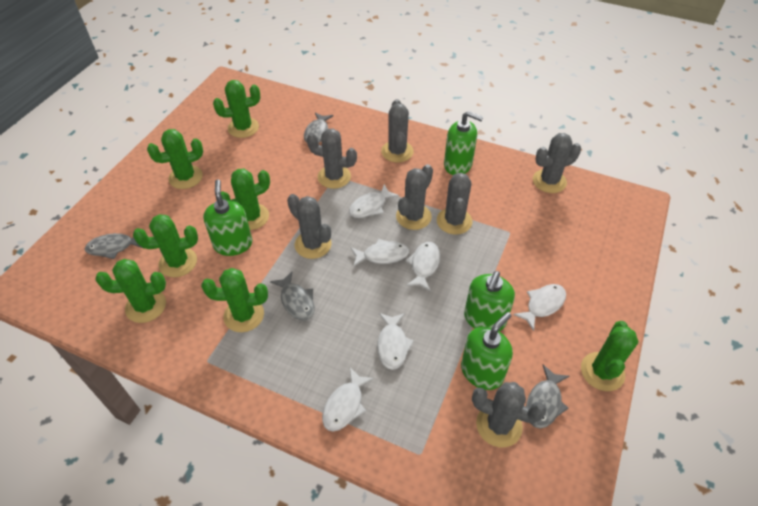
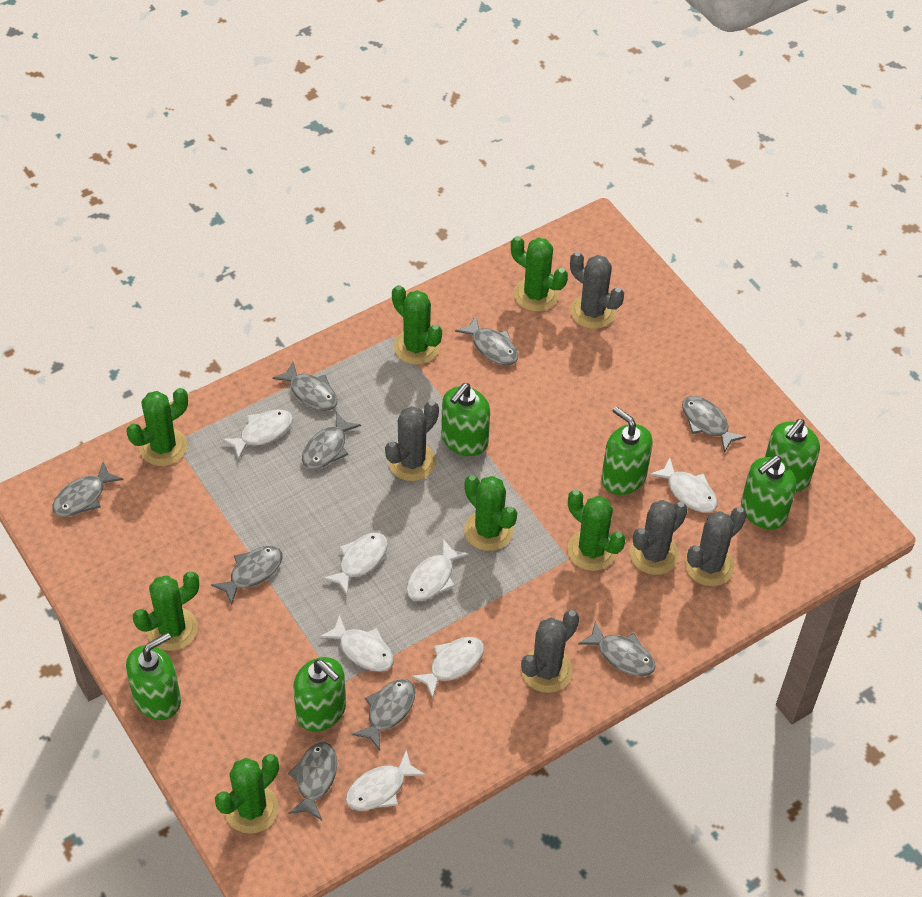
green soap dispenser: [203,180,252,256] [444,111,483,175] [461,312,513,390] [464,271,515,331] = 4 -> [126,632,181,720] [293,657,346,732] [441,383,490,456] [601,406,653,495] [741,456,796,529] [765,419,820,492] = 6
grey cactus: [287,194,332,259] [307,129,357,189] [381,99,414,163] [396,164,433,230] [437,173,473,235] [472,382,547,447] [533,133,581,193] = 7 -> [385,401,439,481] [521,610,579,693] [570,252,624,329] [630,500,688,575] [685,507,747,586] = 5
grey fish: [85,233,143,259] [270,272,315,321] [304,112,334,143] [526,365,569,429] = 4 -> [52,462,123,517] [211,546,282,605] [272,362,337,411] [288,742,337,820] [302,412,361,470] [352,679,415,750] [455,315,518,365] [578,621,655,676] [682,396,746,453] = 9
white fish: [322,368,374,432] [349,184,399,218] [351,239,409,267] [377,313,414,370] [406,242,440,291] [513,284,566,331] = 6 -> [222,409,293,460] [319,615,394,672] [323,533,388,595] [346,750,426,811] [406,539,469,601] [411,637,484,698] [649,458,718,513] = 7

